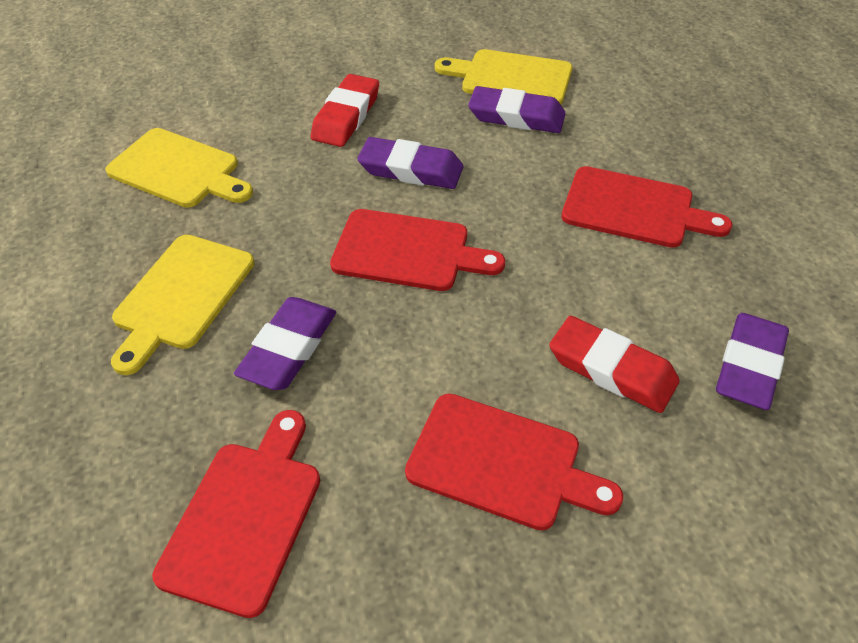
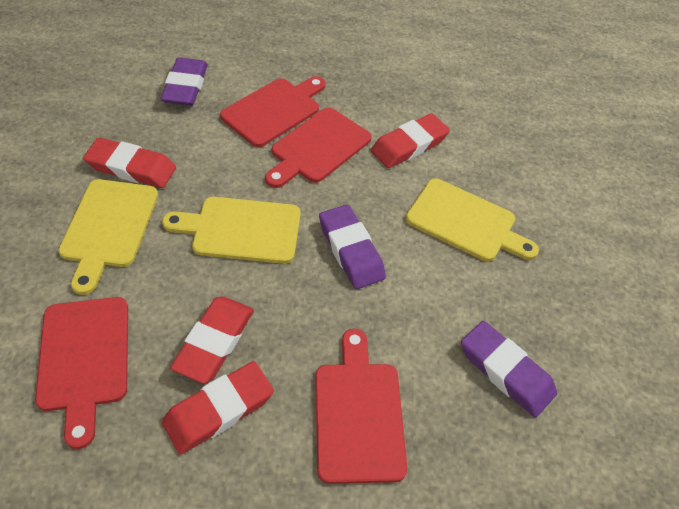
purple eraser: [234,297,336,390] [358,137,463,189] [468,86,566,133] [716,313,789,410] = 4 -> [160,57,208,106] [319,205,386,289] [461,321,557,417] = 3
red eraser: [311,74,379,147] [549,316,680,413] = 2 -> [83,138,176,188] [162,361,274,455] [170,296,254,384] [371,113,450,168] = 4

